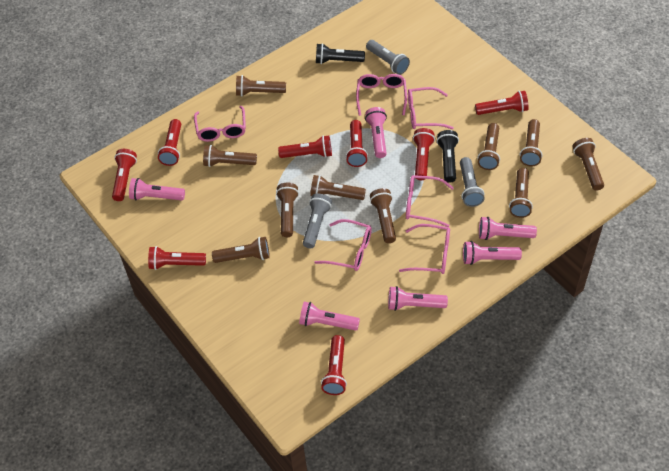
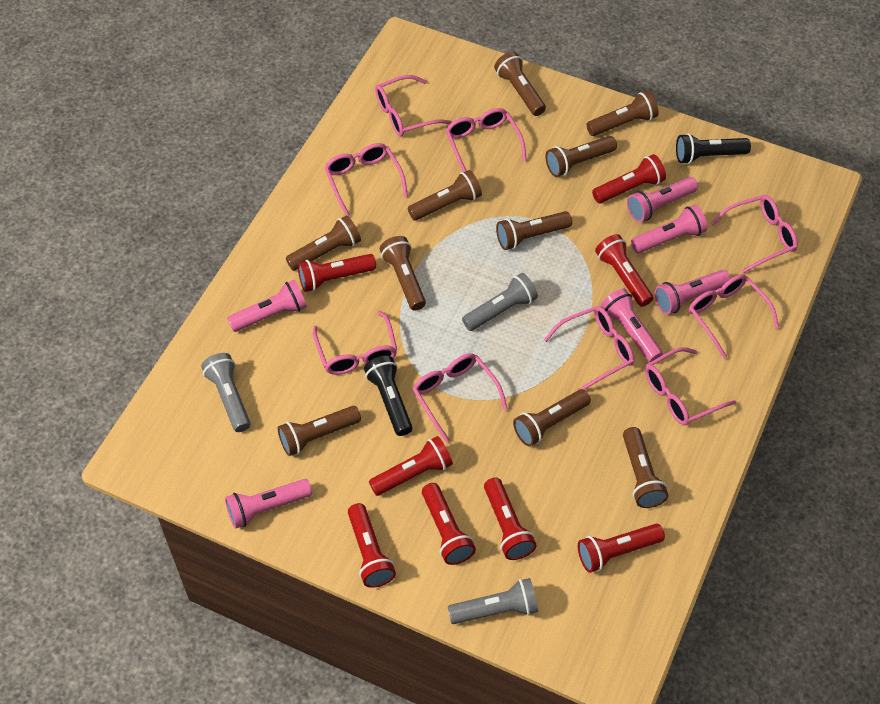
pink glasses: [194,106,246,142] [314,219,372,271] [356,74,407,116] [399,224,450,274] [406,175,454,227] [408,87,454,129] = 6 -> [313,310,397,375] [324,143,408,216] [375,75,452,137] [413,353,508,442] [445,108,527,172] [544,306,634,391] [645,347,736,425] [689,274,779,359] [711,195,798,273] = 9

